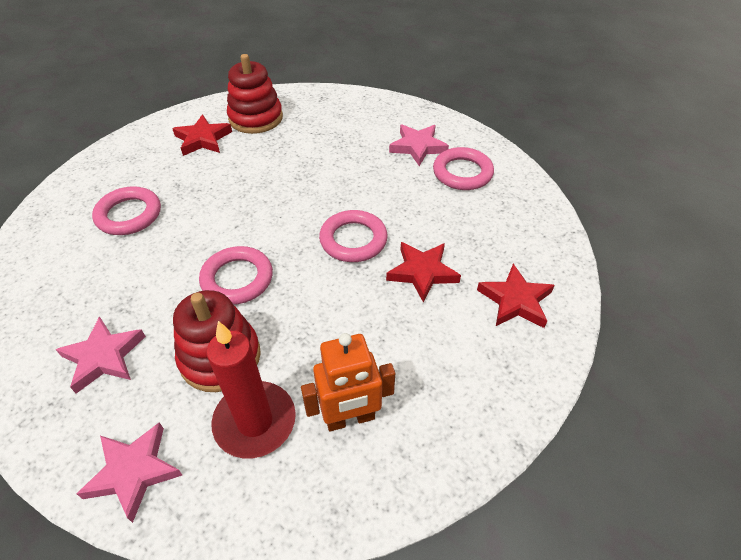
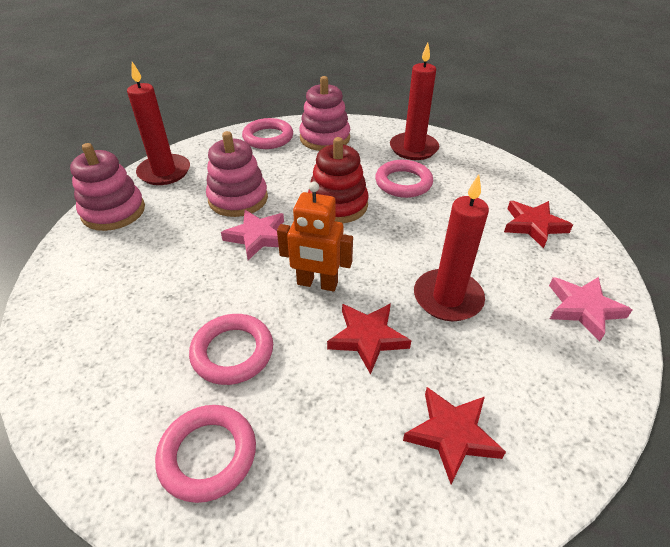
pink stacking toy: none = 0 -> [70,143,145,231] [206,131,268,217] [299,76,350,151] = 3
pink star: [55,316,146,393] [77,422,182,523] [389,124,449,166] = 3 -> [221,210,284,260] [549,277,632,341] = 2
red candle: [206,321,296,459] = 1 -> [127,62,190,185] [390,42,439,160] [414,174,489,321] = 3
red stacking toy: [173,290,261,392] [227,54,283,134] = 2 -> [308,137,369,223] = 1

